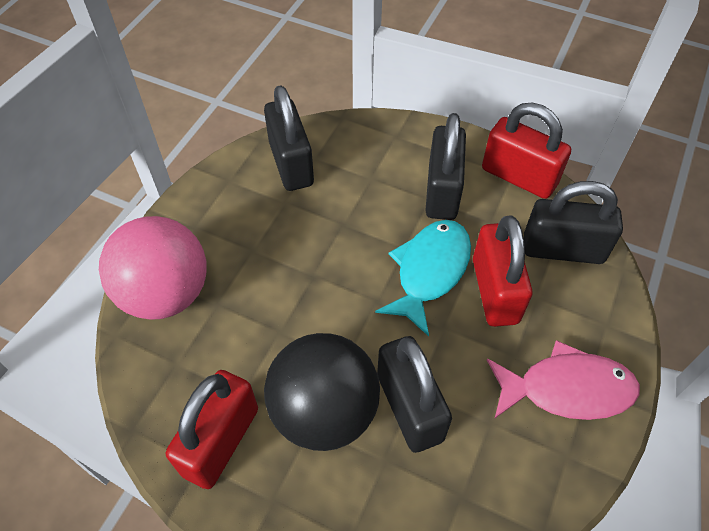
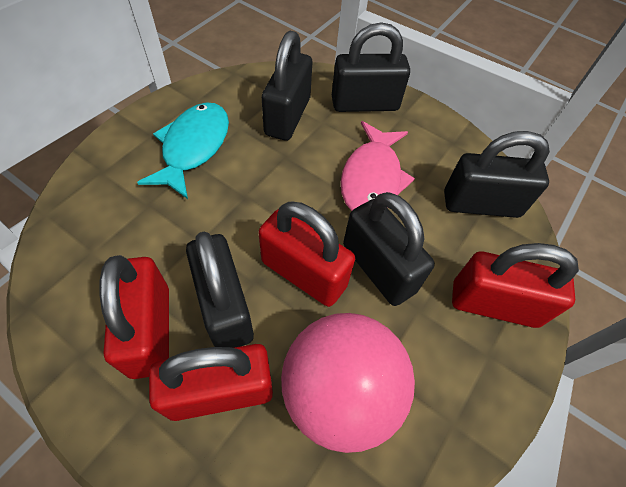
black ball: [264,333,380,451] = 1 -> none = 0
black padlock: [264,85,314,191] [377,336,452,453] [425,113,466,220] [524,181,623,264] = 4 -> [186,231,254,348] [262,31,312,141] [332,22,410,112] [343,192,435,306] [444,131,550,218] = 5
red padlock: [166,370,258,489] [473,215,533,327] [482,103,571,199] = 3 -> [100,255,169,379] [149,344,273,421] [258,202,355,307] [452,243,579,328] = 4

